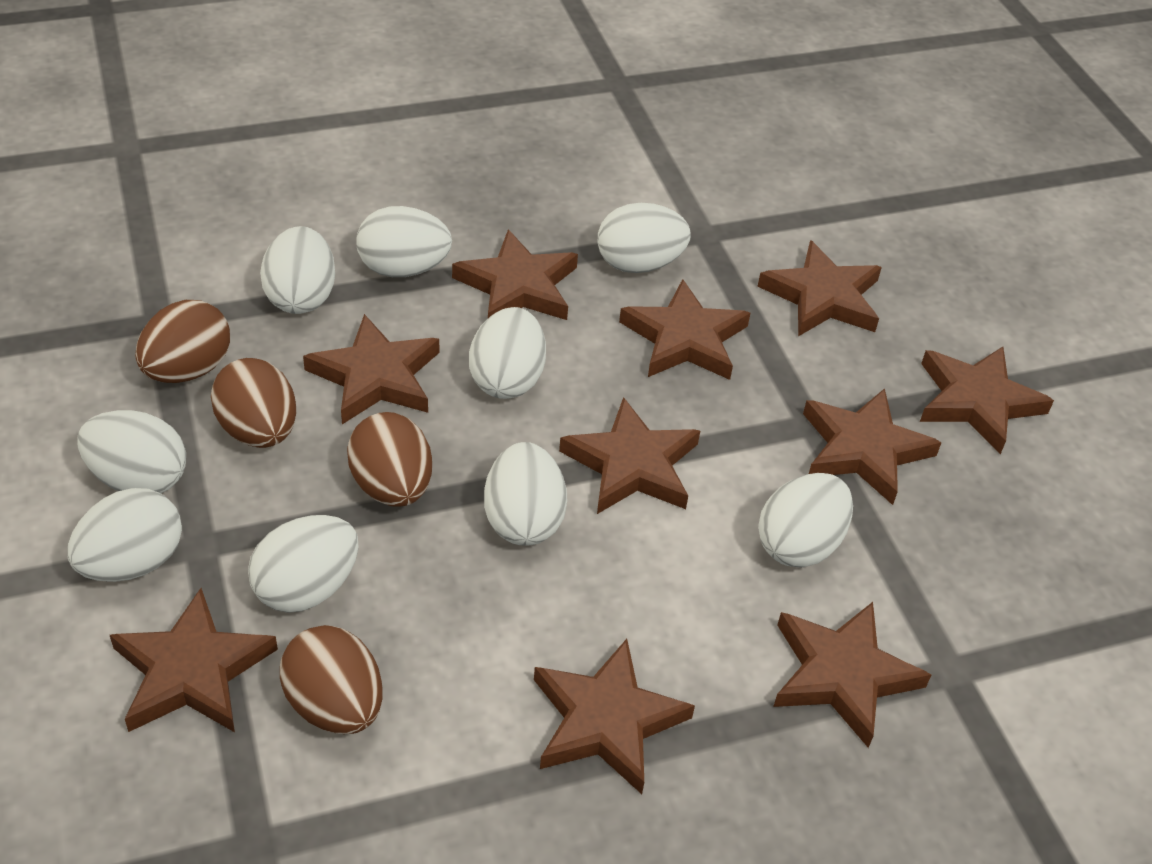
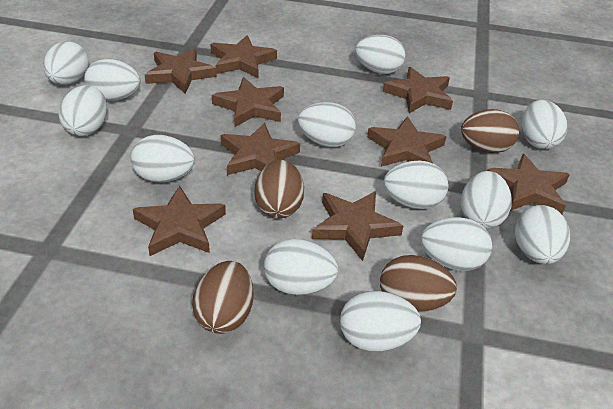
brown star: [110,588,278,732] [303,314,439,424] [452,230,578,320] [534,639,695,794] [559,397,700,514] [619,279,750,380] [757,240,882,336] [773,602,931,748] [803,388,942,505] [920,347,1054,454] = 10 -> [133,186,226,256] [145,48,217,94] [211,35,277,78] [212,77,284,127] [221,123,300,175] [312,191,403,261] [367,116,446,167] [383,67,453,113] [487,154,570,214] = 9
white egg: [67,488,182,582] [77,410,186,493] [248,515,359,613] [260,226,335,314] [356,206,452,277] [469,307,546,399] [484,442,567,546] [598,203,691,273] [758,473,853,568] = 9 -> [43,41,89,85] [58,85,107,136] [84,59,140,101] [131,135,195,183] [264,239,338,295] [298,102,356,147] [340,291,421,352] [355,35,406,74] [384,161,448,209] [421,217,492,271] [461,171,512,229] [515,205,570,264] [522,100,567,149] = 13

